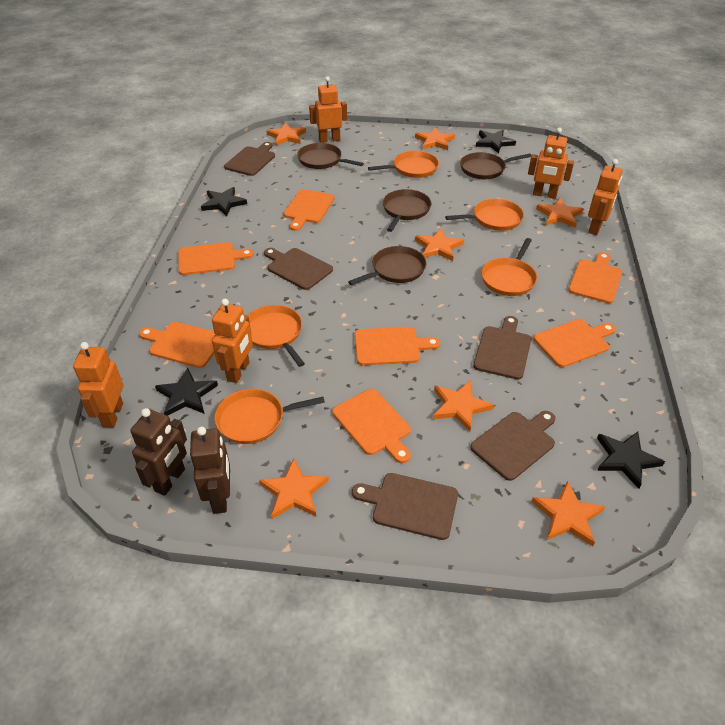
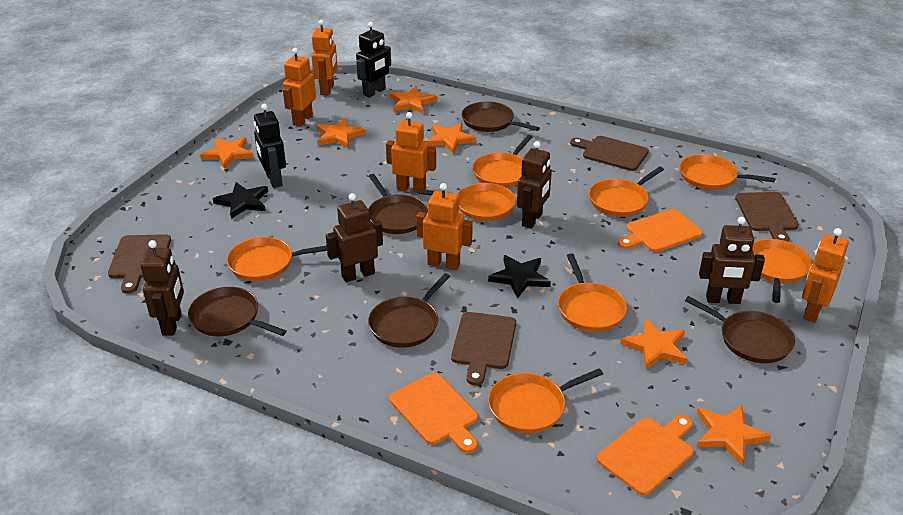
black robot: none = 0 -> [254,104,286,188] [356,22,391,98] = 2
black star: [155,368,218,416] [201,187,247,216] [476,130,516,153] [597,432,665,489] = 4 -> [213,182,268,219] [488,255,551,299] = 2
brown cutting board: [224,142,275,176] [264,248,333,290] [352,473,458,540] [470,411,555,481] [473,316,531,379] = 5 -> [108,234,171,294] [451,312,516,386] [570,136,649,171] [735,192,799,242] = 4
brown pan: [297,143,364,169] [348,246,427,285] [383,189,431,232] [460,152,531,179] = 4 -> [188,287,287,336] [368,174,428,234] [368,273,451,348] [462,101,540,132] [685,296,795,363] = 5
brown robot: [130,408,187,496] [190,427,230,514] = 2 -> [140,240,184,336] [326,193,383,282] [517,141,552,229] [699,217,765,304] = 4
orange cutting board: [139,322,215,368] [179,242,254,275] [284,189,335,231] [332,389,411,463] [354,327,440,366] [533,319,616,367] [568,252,622,303] = 7 -> [389,373,478,453] [597,415,694,496] [618,209,703,252] = 3
orange pan: [215,389,325,444] [248,305,305,367] [368,151,439,178] [445,199,524,231] [481,238,537,296] = 5 -> [227,237,327,281] [419,183,516,221] [472,135,532,187] [488,368,603,433] [558,253,627,332] [589,167,664,217] [679,154,776,190] [752,239,812,303] = 8
orange star: [259,459,329,519] [266,122,306,145] [415,127,455,150] [415,228,464,261] [433,380,494,431] [531,481,605,546] [536,198,584,228] = 7 -> [200,137,254,169] [317,118,365,149] [390,86,437,114] [426,123,476,154] [620,319,687,369] [697,405,771,465] = 6

